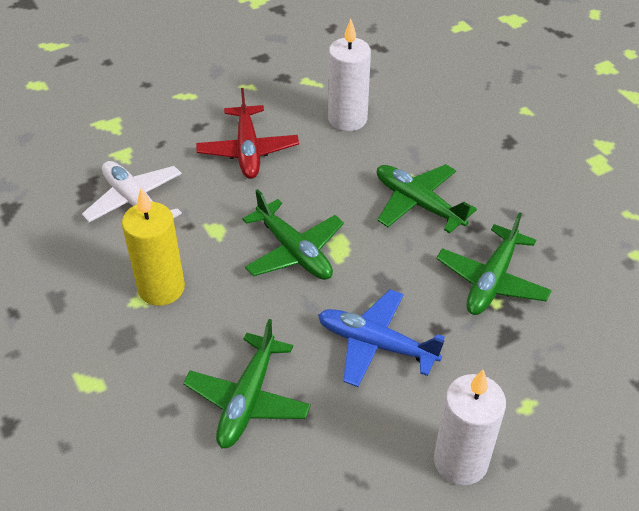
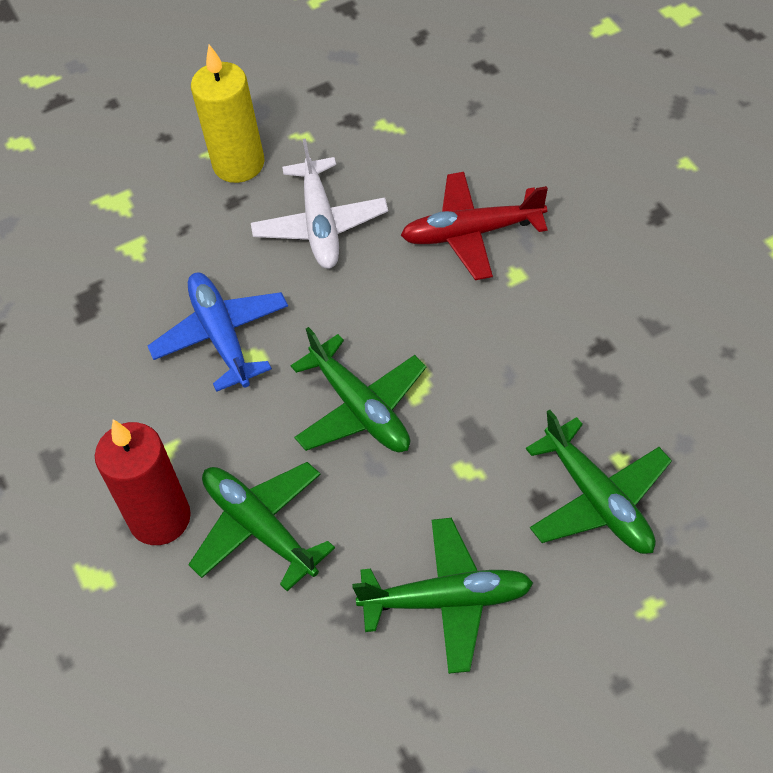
red candle: none = 0 -> [95,419,191,545] = 1
white candle: [328,19,371,131] [434,370,506,485] = 2 -> none = 0

